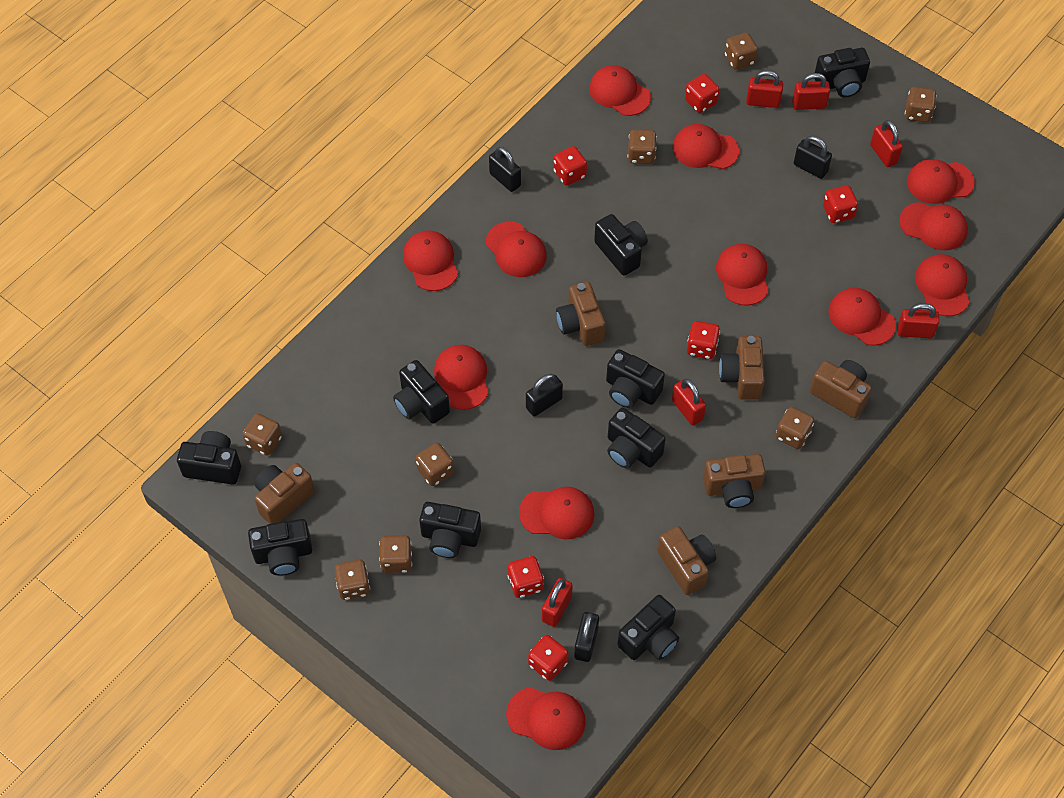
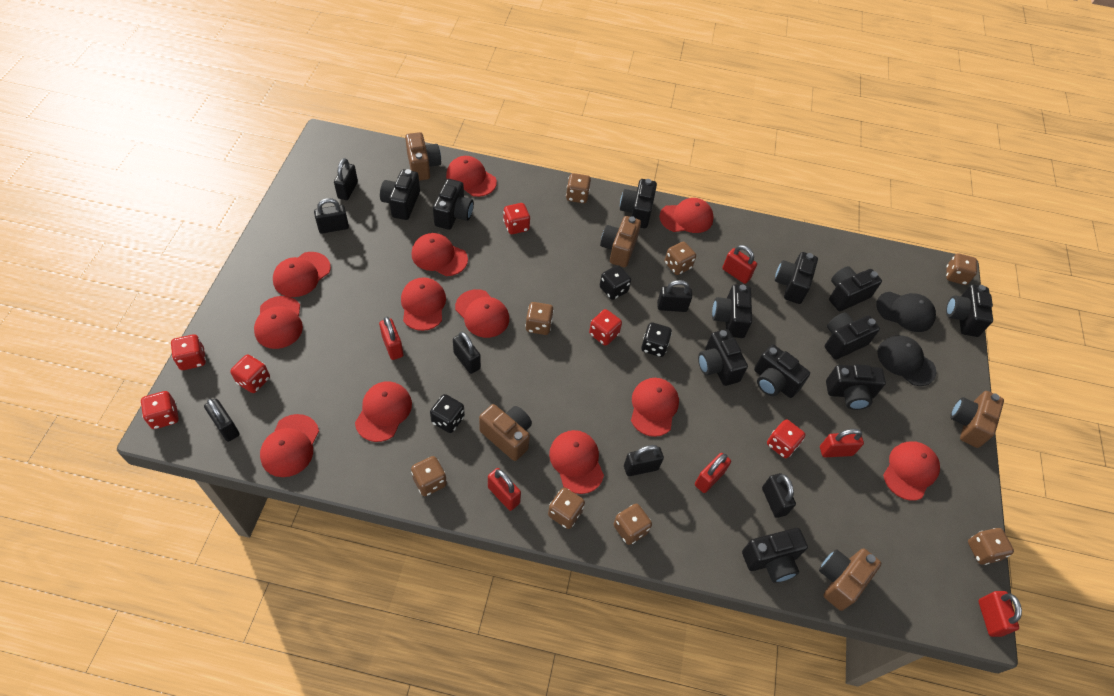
black camera: [177,431,241,485] [248,519,312,576] [393,360,450,424] [419,502,481,558] [594,214,648,276] [606,349,665,408] [607,408,666,468] [617,595,679,660] [814,48,870,98] = 9 -> [380,169,420,220] [433,179,474,230] [620,179,657,228] [698,329,748,386] [712,284,752,338] [742,528,808,583] [754,345,810,398] [775,252,818,304] [825,312,880,360] [826,364,886,410] [829,266,882,311] [946,284,993,337] = 12
black cap: none = 0 -> [876,292,936,332] [877,335,936,386] = 2
black dice: none = 0 -> [430,394,465,433] [600,265,631,300] [641,322,672,357] = 3
black padlock: [489,147,521,192] [526,374,563,416] [574,612,599,662] [794,136,832,179] = 4 -> [204,399,240,442] [314,198,349,234] [334,158,358,200] [453,332,481,374] [624,445,664,476] [657,280,692,312] [762,473,796,518] = 7
brown camera: [254,463,314,524] [556,282,606,346] [657,526,716,595] [703,454,765,508] [719,336,765,400] [810,360,872,418] = 6 -> [405,132,441,181] [479,404,532,461] [600,216,641,267] [819,548,881,611] [950,391,1004,448] = 5

